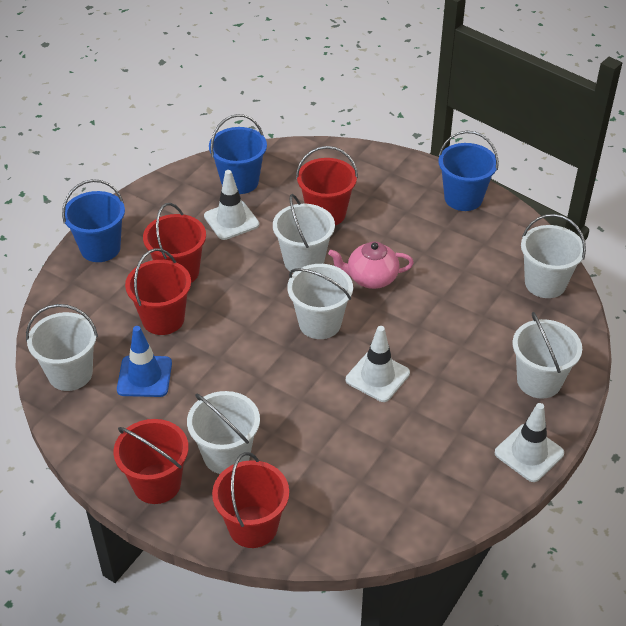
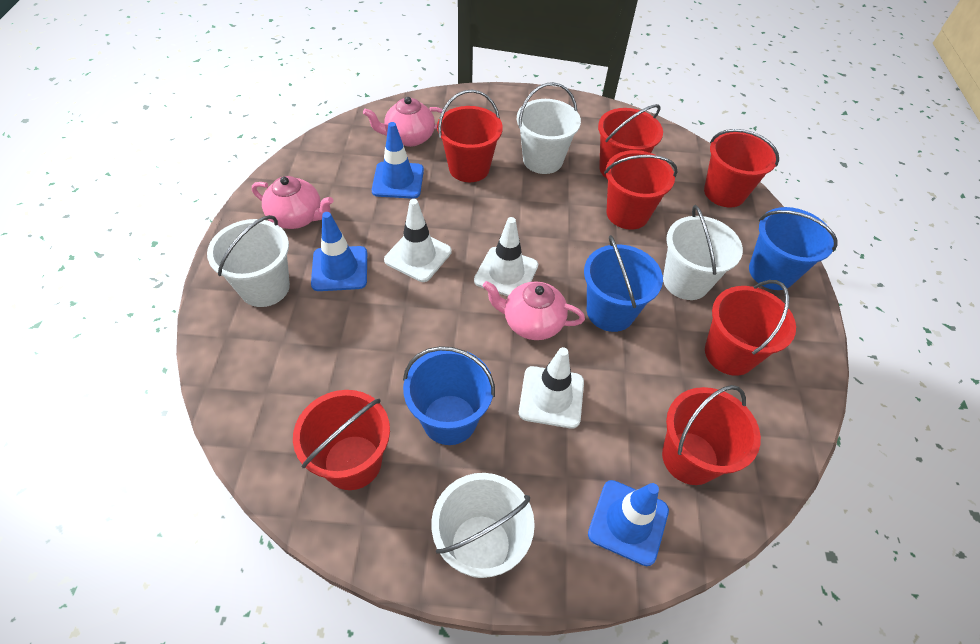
blue traffic cone: [117,326,172,397] = 1 -> [311,212,367,291] [372,122,424,199] [588,480,669,566] = 3
pink teapot: [328,242,414,289] = 1 -> [252,176,333,229] [363,97,446,147] [483,281,585,340] = 3
red bucket: [113,419,189,504] [125,248,191,335] [143,203,206,283] [212,452,289,548] [296,146,358,225] = 5 -> [293,390,390,490] [437,90,503,182] [598,104,663,179] [604,150,677,230] [662,385,761,485] [704,129,779,208] [705,280,796,376] = 7
white bucket: [26,304,98,391] [187,391,260,474] [273,194,335,273] [287,264,353,339] [512,312,582,399] [521,214,586,298] = 6 -> [207,215,290,307] [431,473,535,578] [517,82,581,174] [663,205,743,300] = 4

